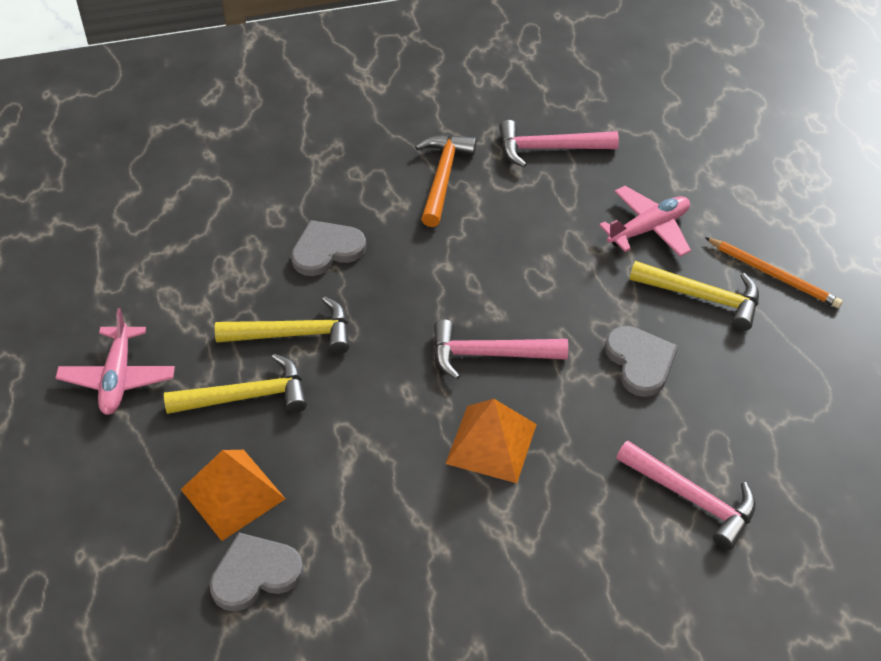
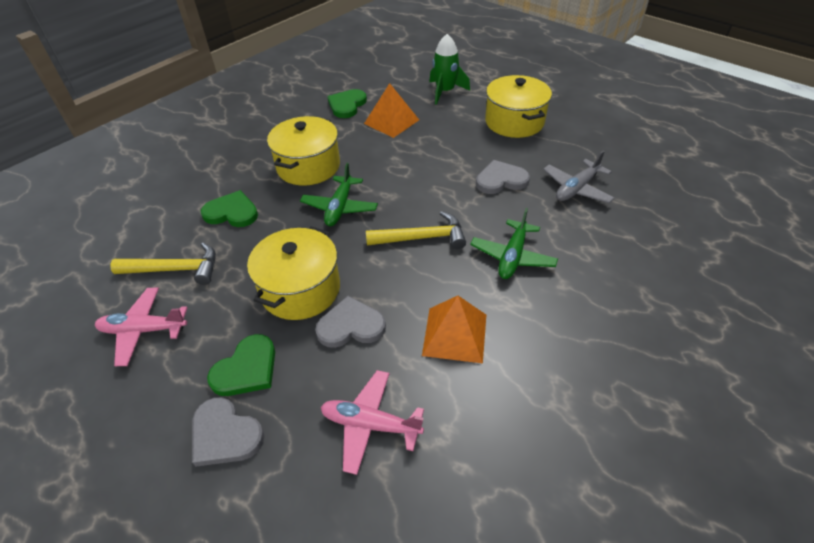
green heart: none = 0 -> [201,190,258,227] [207,334,275,396] [327,89,367,118] = 3
green plane: none = 0 -> [300,163,378,226] [470,208,558,279] = 2
green rocket: none = 0 -> [429,34,470,105] = 1
grey plane: none = 0 -> [543,150,615,203] = 1
orange hammer: [415,135,477,227] = 1 -> none = 0
orange pencil: [705,237,843,308] = 1 -> none = 0
pink hammer: [434,319,568,380] [499,120,619,167] [616,441,756,550] = 3 -> none = 0
yellow hammer: [164,354,307,414] [215,296,350,354] [630,261,759,331] = 3 -> [110,243,216,285] [366,211,466,249] = 2
yellow pot: none = 0 -> [247,227,340,320] [267,116,340,186] [485,75,552,138] = 3

